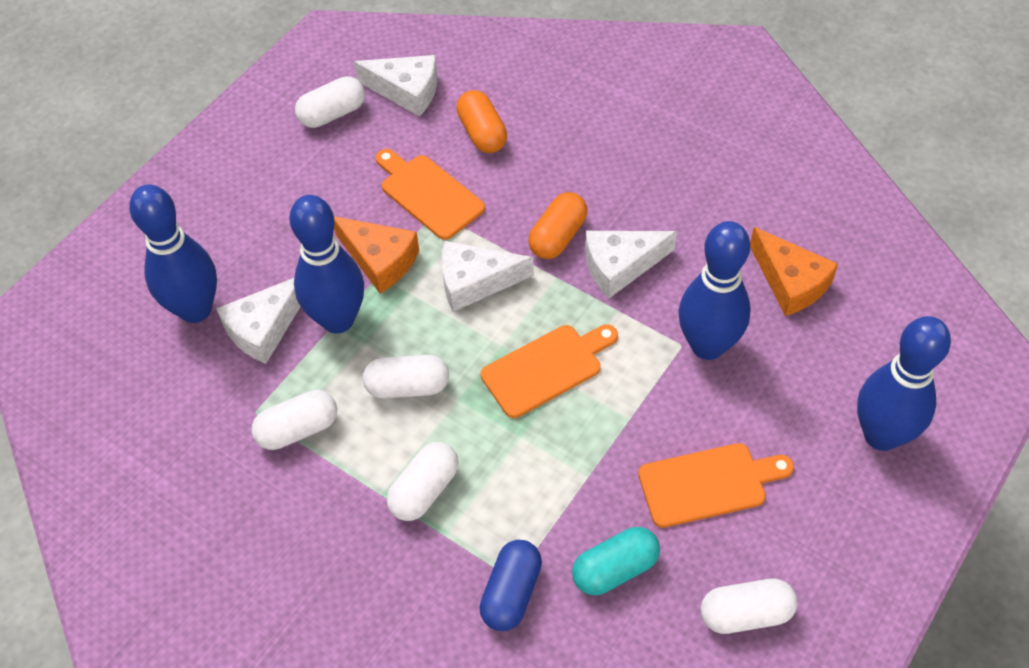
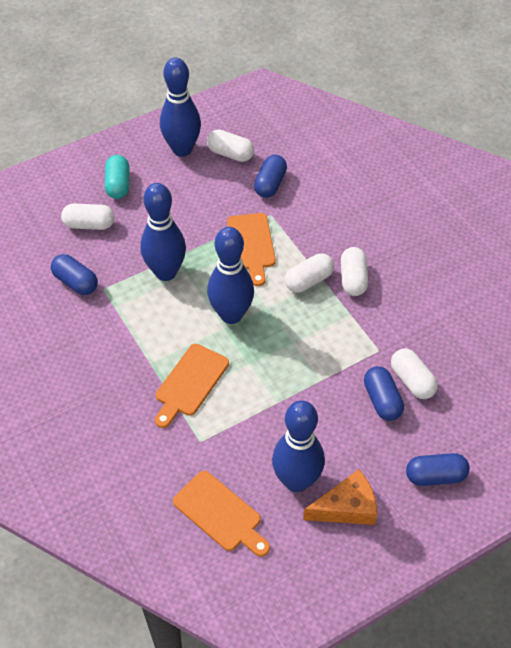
blue capsule: [479,540,542,631] = 1 -> [51,254,98,295] [254,155,287,198] [364,366,404,421] [406,453,470,486] = 4
orange capsule: [456,90,507,153] [528,192,587,259] = 2 -> none = 0
orange cheese: [334,216,419,294] [750,227,838,316] = 2 -> [303,469,377,525] = 1
white cheese: [216,278,301,364] [354,55,437,117] [441,241,534,312] [585,231,677,298] = 4 -> none = 0

